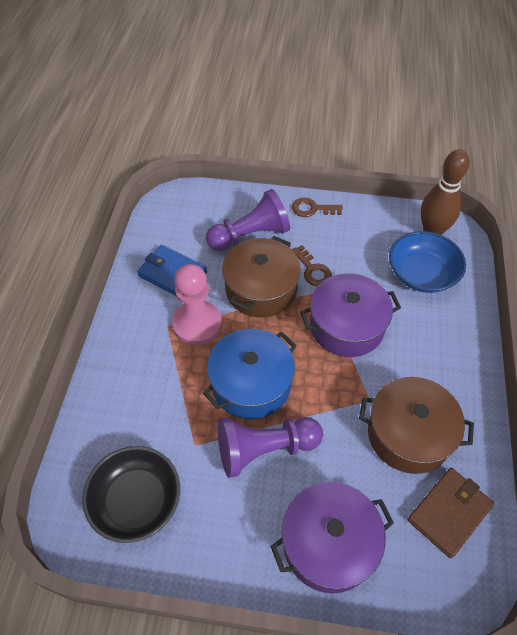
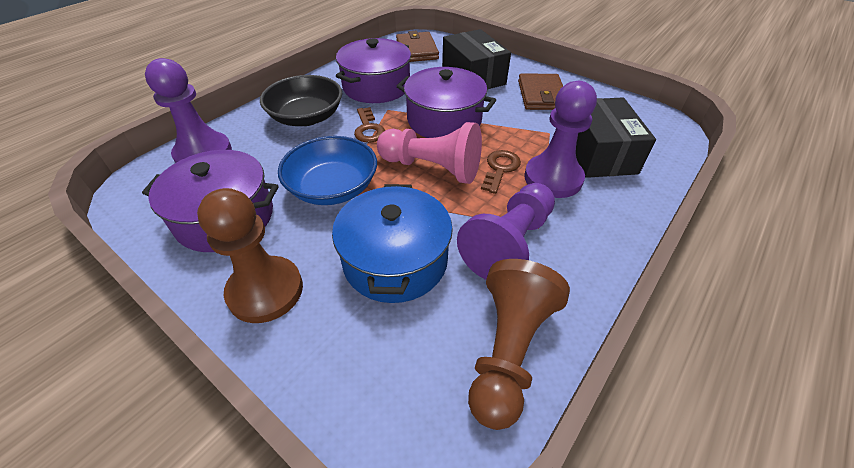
black box: none = 0 -> [442,29,511,90] [576,97,656,178] = 2
blue wallet: [137,245,207,296] = 1 -> none = 0
brown bowling pin: [420,150,470,235] = 1 -> none = 0
brown pawn: none = 0 -> [197,188,303,323] [468,259,570,430] = 2
brown pot: [222,236,301,317] [359,377,474,474] = 2 -> none = 0
brown wallet: [407,468,494,559] = 1 -> [396,31,439,62] [518,73,563,110] = 2
purple pawn: [206,189,290,251] [218,417,323,478] = 2 -> [145,58,232,163] [457,183,555,280] [524,81,597,198] = 3
purple pot: [270,482,394,594] [300,273,401,357] = 2 -> [142,150,279,252] [336,38,411,103] [397,67,496,138] = 3

